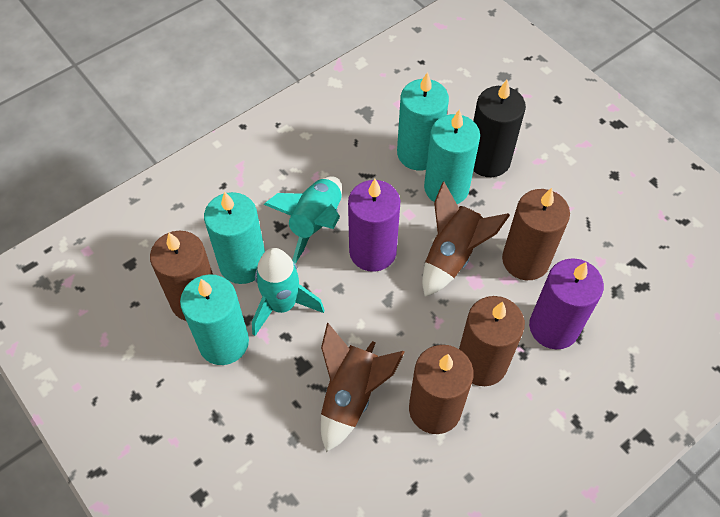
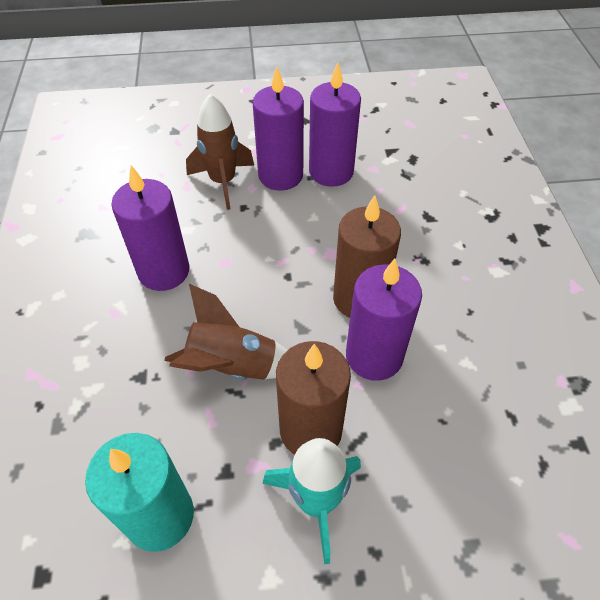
black candle: [473,80,526,177] = 1 -> none = 0
brown candle: [150,231,213,321] [409,345,474,434] [459,296,525,386] [502,188,570,280] = 4 -> [276,341,351,455] [333,195,401,318] = 2
purple candle: [348,179,400,272] [529,258,604,349] = 2 -> [111,165,190,291] [253,67,304,191] [309,62,361,187] [346,259,422,381] = 4
turquoise candle: [180,274,249,365] [204,191,265,284] [397,72,449,170] [424,109,480,204] = 4 -> [85,433,194,552] = 1
turquoise rocket: [252,248,324,336] [264,176,342,264] = 2 -> [262,438,361,564] = 1

